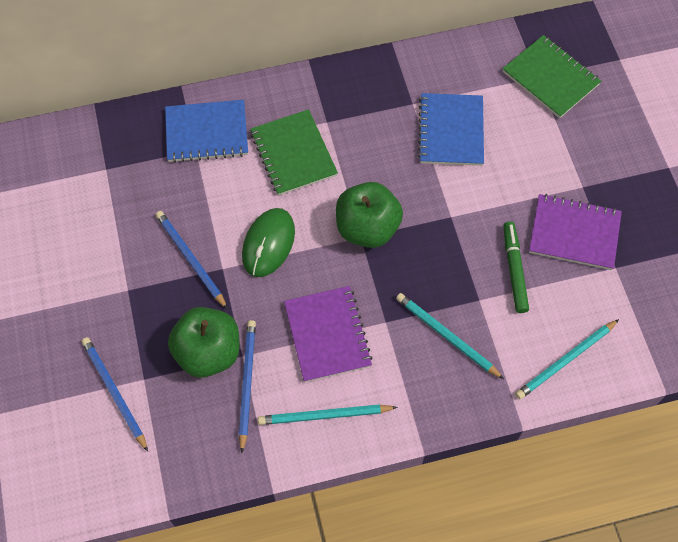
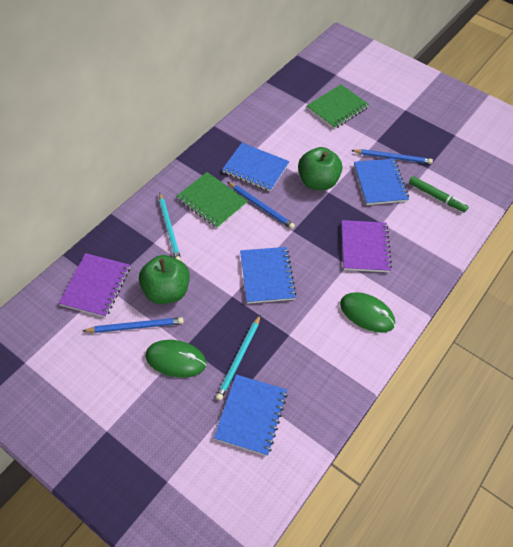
blue notebook: [165,100,248,163] [418,93,484,166] = 2 -> [214,374,287,456] [222,143,290,192] [240,247,296,304] [354,158,409,205] = 4
green mouse: [242,208,295,277] = 1 -> [145,340,207,378] [340,292,395,333] = 2
turquoise pencil: [258,404,398,425] [396,293,504,379] [515,319,619,399] = 3 -> [159,192,181,261] [216,314,261,401] = 2

